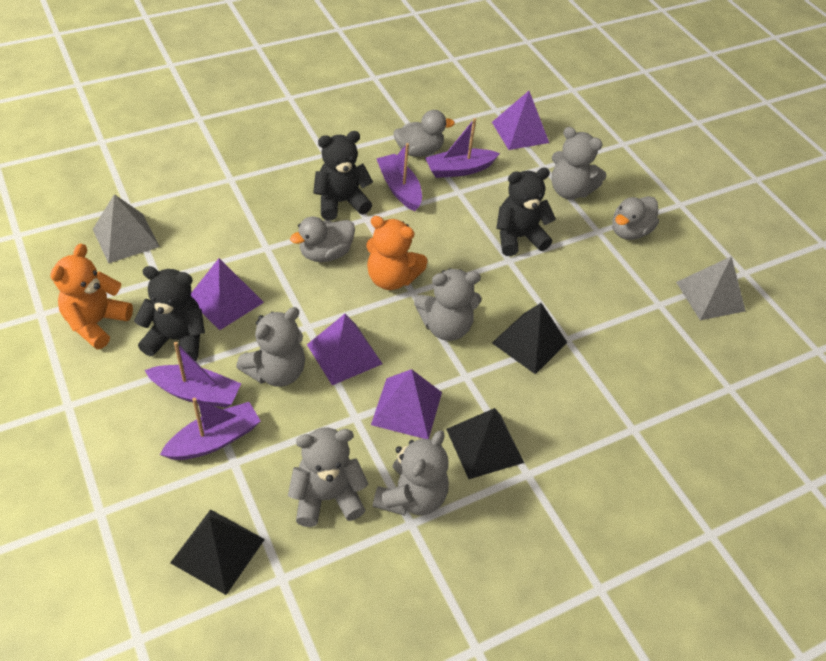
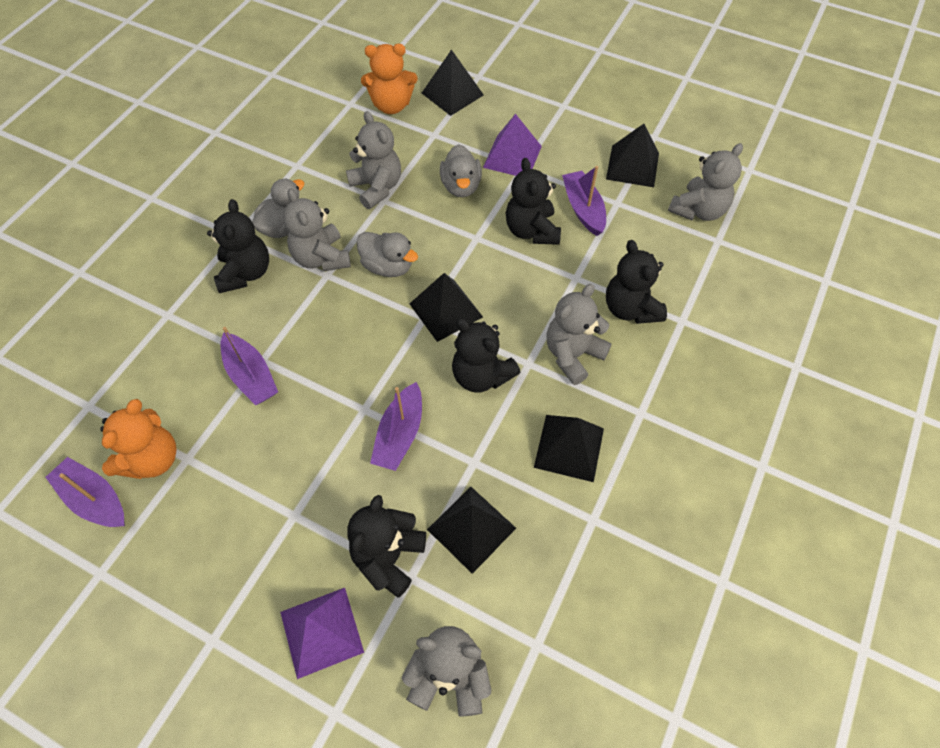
black pyramid: [170,509,265,595] [446,408,524,479] [492,303,567,374] = 3 -> [410,273,483,342] [422,49,484,116] [427,487,516,574] [534,415,604,482] [606,124,659,187] = 5
black teddy bear: [134,266,205,361] [313,131,373,221] [496,168,556,256] = 3 -> [207,199,269,293] [347,495,426,598] [452,318,521,393] [506,158,561,245] [606,240,667,324] = 5
grey pyramid: [93,194,160,263] [676,256,746,320] = 2 -> none = 0
purple pyramid: [191,258,264,330] [307,314,382,385] [371,369,442,439] [492,91,549,150] = 4 -> [280,588,364,679] [483,114,542,176] = 2

